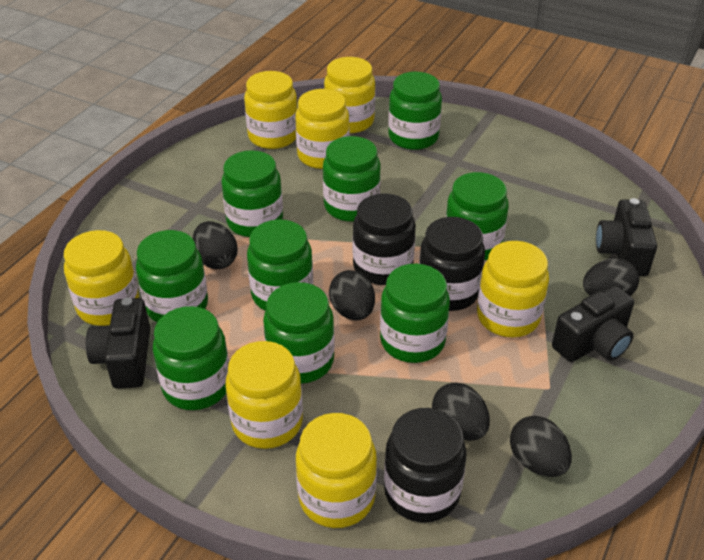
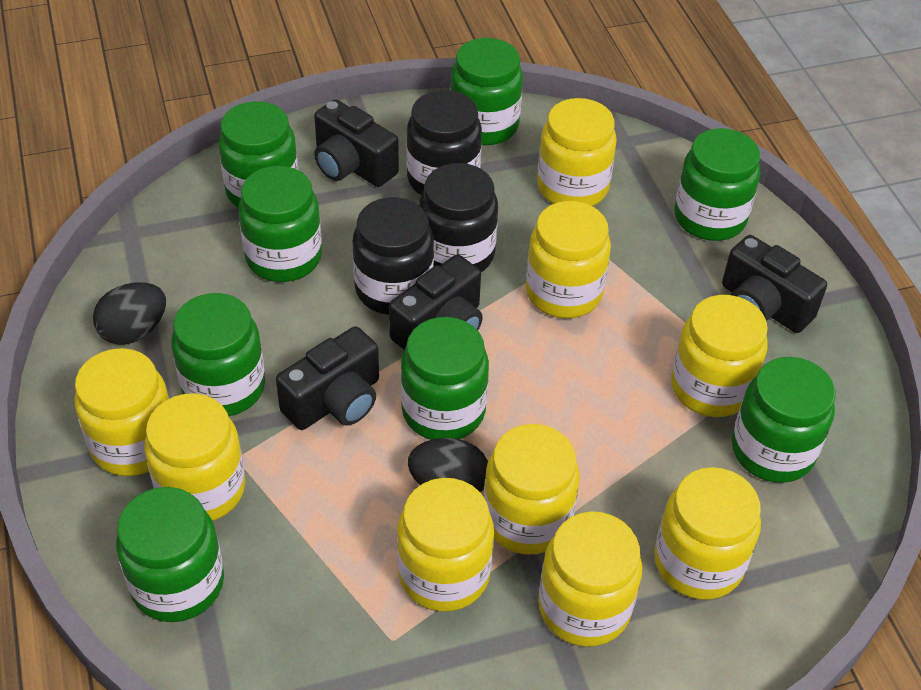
black camera: [86,298,150,389] [552,285,634,362] [596,198,657,276] = 3 -> [276,326,379,430] [314,99,399,187] [389,255,483,350] [722,235,827,333] = 4
black egg: [193,221,238,269] [329,270,375,321] [432,383,490,441] [510,416,572,477] [583,258,639,296] = 5 -> [93,282,166,345] [408,438,488,493] = 2
green jar: [136,230,208,322] [153,306,229,410] [221,150,283,237] [247,219,313,311] [263,282,335,384] [323,136,381,222] [380,264,450,363] [388,72,442,150] [446,172,509,260] = 9 -> [116,487,224,622] [172,293,265,416] [218,101,298,208] [238,166,322,282] [401,317,489,440] [450,38,523,145] [674,128,760,241] [732,357,835,483] = 8
yellow jar: [64,230,139,326] [226,341,303,449] [244,71,298,149] [295,89,350,169] [296,413,377,528] [324,57,375,133] [477,241,549,337] = 7 -> [74,348,169,476] [145,393,245,521] [397,478,494,612] [483,424,580,555] [526,201,611,318] [537,98,617,206] [538,511,642,647] [654,467,761,600] [671,295,768,417] = 9

